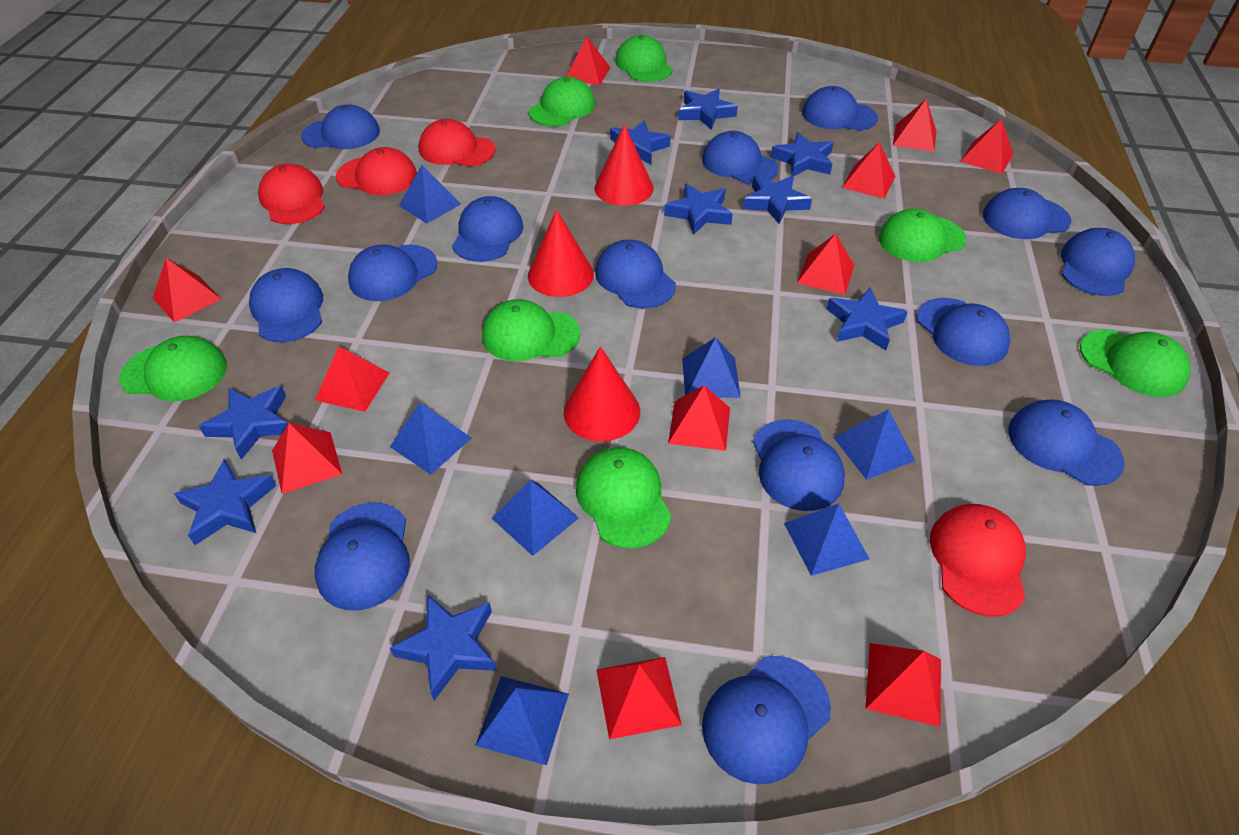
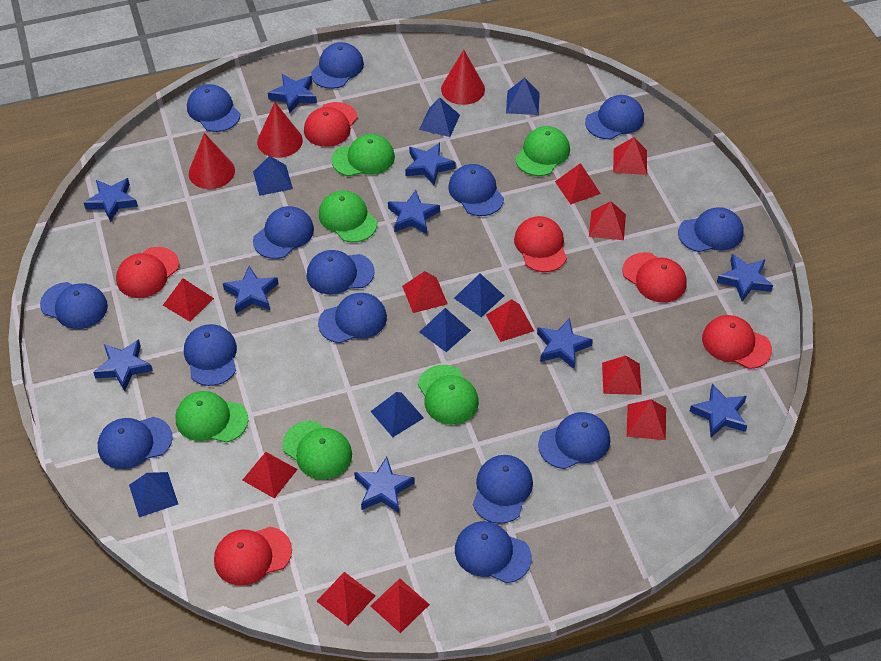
blue star: [174,458,276,545] [199,386,288,460] [390,595,497,701] [610,120,671,165] [664,184,733,235] [678,89,738,130] [743,175,812,224] [771,132,834,176] [827,287,908,350] = 9 -> [84,178,138,222] [93,339,153,391] [223,266,278,314] [268,74,317,113] [354,457,415,513] [388,190,440,234] [405,142,456,185] [537,318,593,369] [689,384,747,437] [717,254,773,302] = 10
green cap: [119,336,227,402] [482,299,580,361] [529,77,595,126] [576,447,672,549] [615,35,672,82] [878,209,967,262] [1080,329,1191,397] = 7 -> [175,391,248,442] [283,421,352,479] [319,190,377,242] [331,134,395,176] [418,365,479,425] [515,126,570,176] = 6
red cap: [258,164,325,224] [336,147,417,195] [419,119,496,167] [930,504,1026,617] = 4 -> [116,247,179,298] [214,527,292,586] [304,102,358,147] [514,216,567,272] [623,252,687,303] [702,315,772,369] = 6

